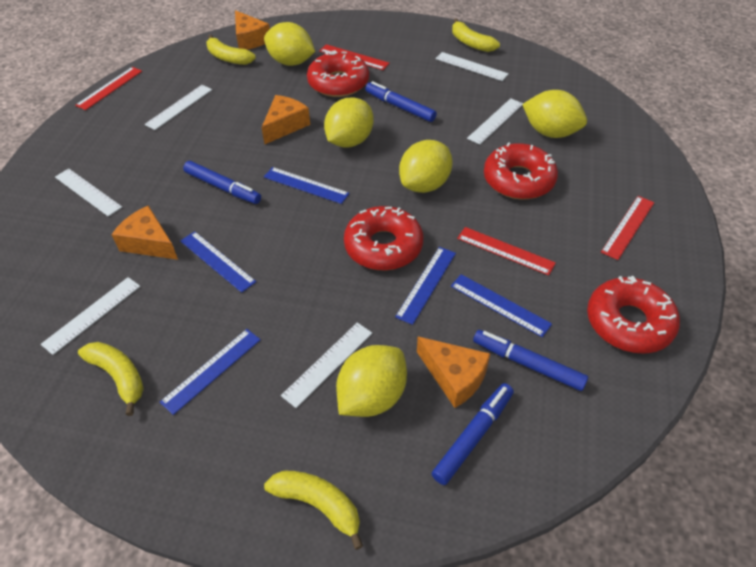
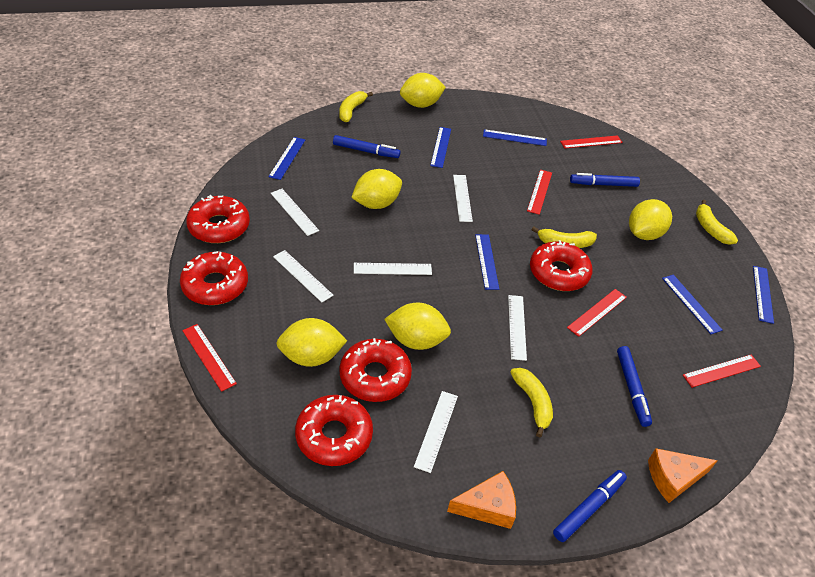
blue ruler: [160,329,261,415] [180,231,256,293] [264,167,350,204] [395,247,456,325] [451,274,552,337] = 5 -> [268,137,305,180] [430,127,451,168] [475,234,499,290] [483,129,547,146] [662,275,722,334] [753,266,774,324] = 6
orange cheese: [111,206,178,260] [235,10,270,50] [261,95,310,145] [417,337,490,408] = 4 -> [447,471,516,529] [648,448,718,503] = 2
red donut: [307,50,369,97] [344,206,423,270] [484,142,558,200] [587,276,680,354] = 4 -> [180,251,248,305] [186,195,250,243] [295,395,373,466] [339,338,412,402] [530,240,592,291] = 5
red ruler: [75,67,142,110] [319,44,390,70] [457,227,556,275] [601,196,654,260] = 4 -> [182,324,237,392] [527,170,552,215] [560,135,623,148] [567,289,627,337] [683,355,761,388] = 5

